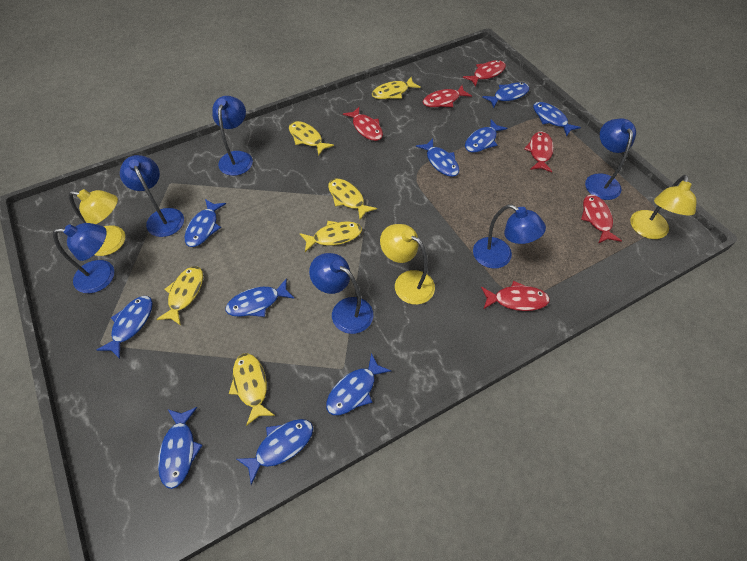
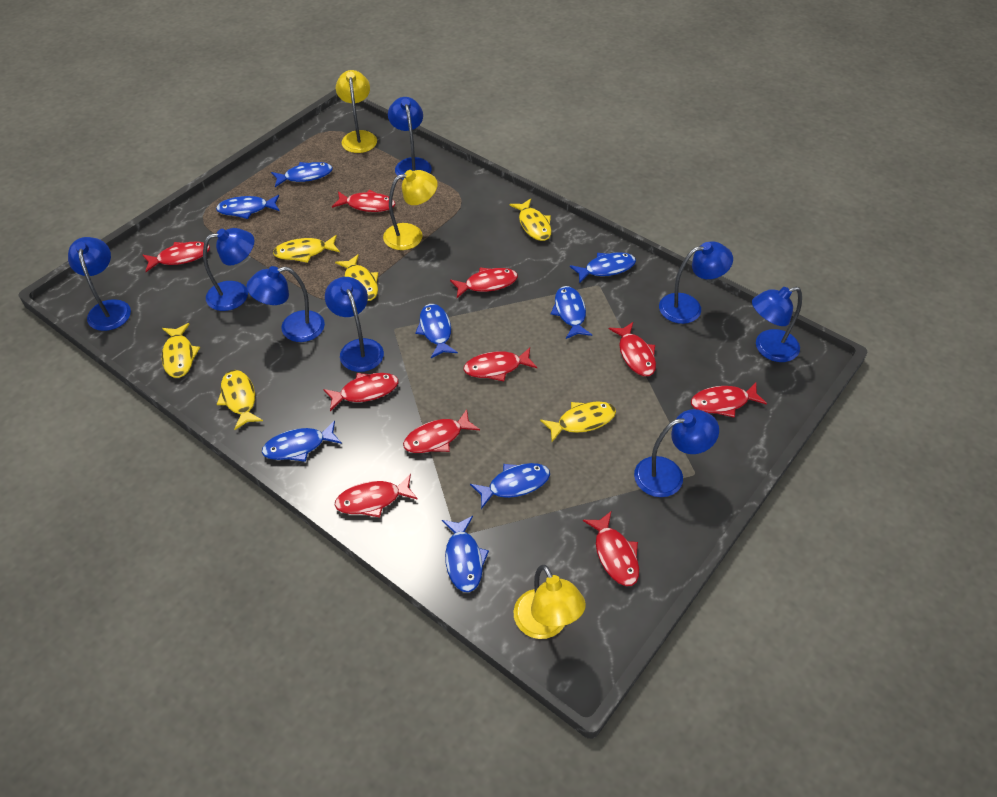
blue fish: [97,296,152,359] [158,407,203,489] [184,199,226,247] [226,278,295,317] [237,419,313,485] [326,353,391,415] [416,139,460,177] [465,119,507,153] [482,82,530,108] [533,102,581,136] = 10 -> [216,195,280,219] [262,420,342,462] [271,162,333,187] [415,304,458,358] [442,516,489,592] [470,463,550,509] [551,286,592,339] [570,252,636,284] = 8
blue lamp: [53,223,114,293] [120,155,184,237] [212,96,253,176] [309,253,373,334] [473,204,546,268] [585,118,636,200] = 6 -> [68,237,131,331] [203,228,254,311] [246,266,325,342] [325,277,384,372] [388,97,432,180] [634,409,719,497] [659,241,733,324] [752,287,802,362] = 8
red fish: [343,107,383,141] [423,85,472,108] [463,60,506,87] [481,281,550,311] [524,131,554,172] [581,195,622,243] = 6 -> [143,241,210,272] [323,373,399,411] [332,190,395,212] [334,474,418,518] [403,409,480,453] [450,267,518,298] [463,348,537,381] [583,512,639,586] [609,322,656,376] [691,383,767,418] = 10

